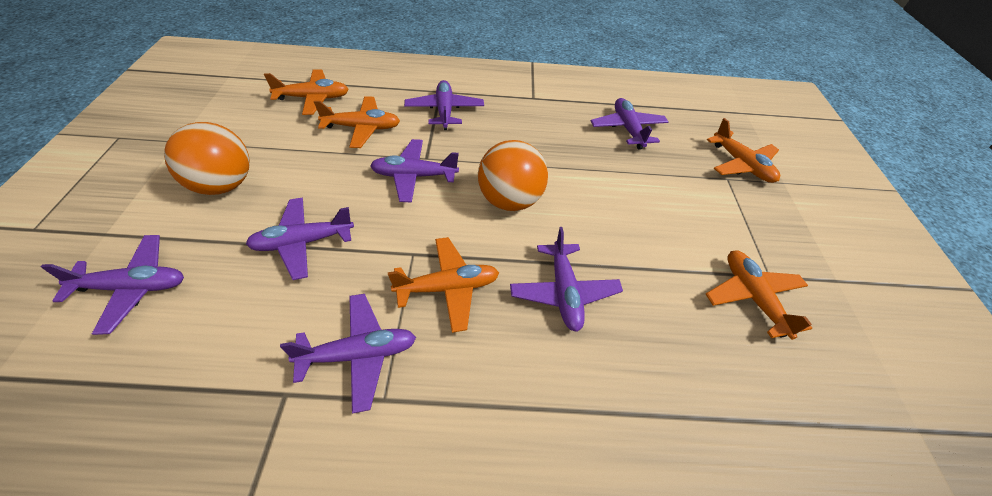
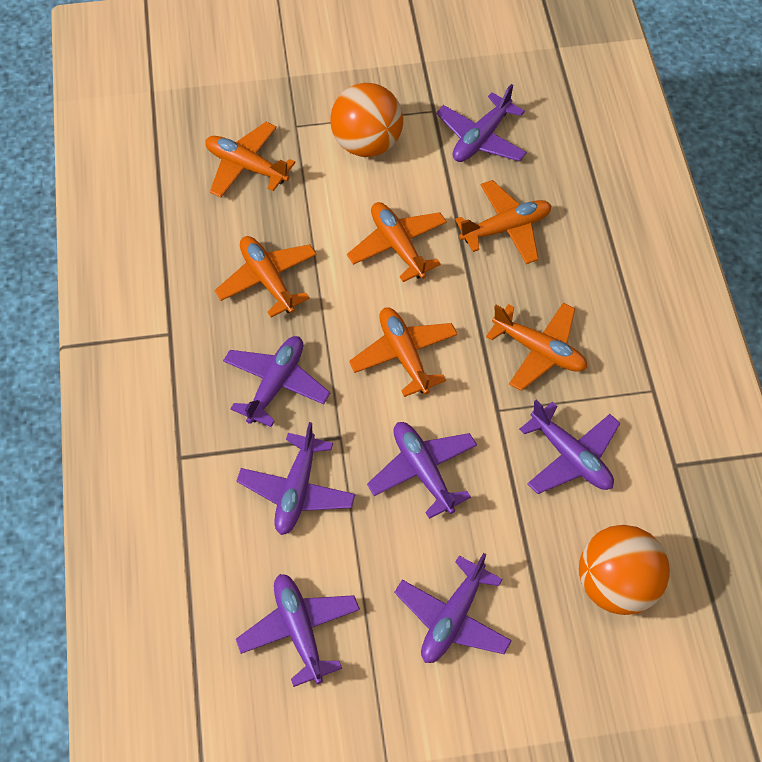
orange plane: [264,69,349,115] [314,96,400,148] [388,237,499,333] [706,251,812,340] [707,118,780,183] = 5 -> [205,122,295,198] [215,236,317,317] [347,202,447,282] [349,307,458,397] [455,180,552,264] [486,302,587,391] = 6

